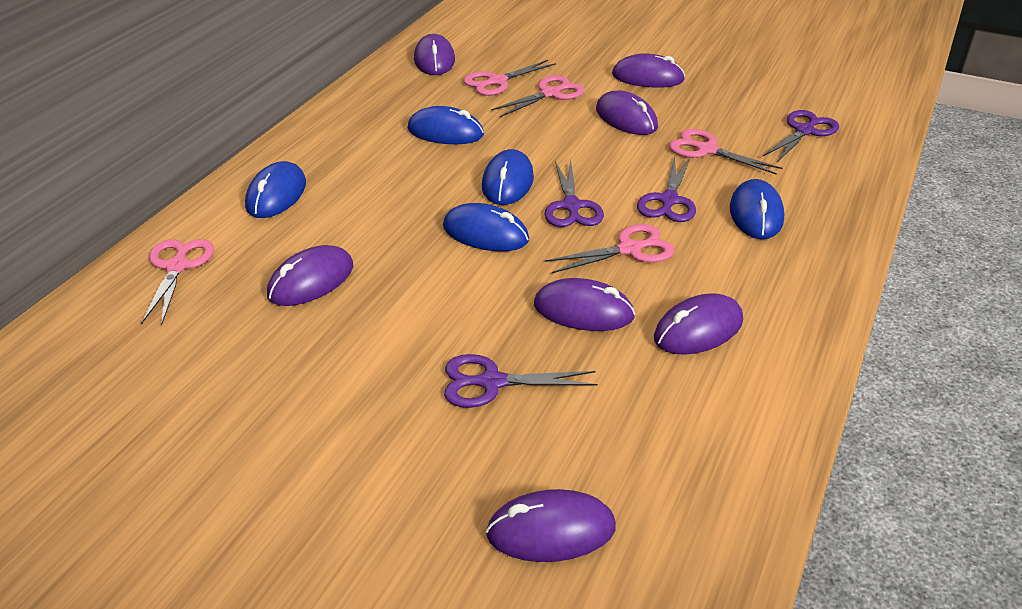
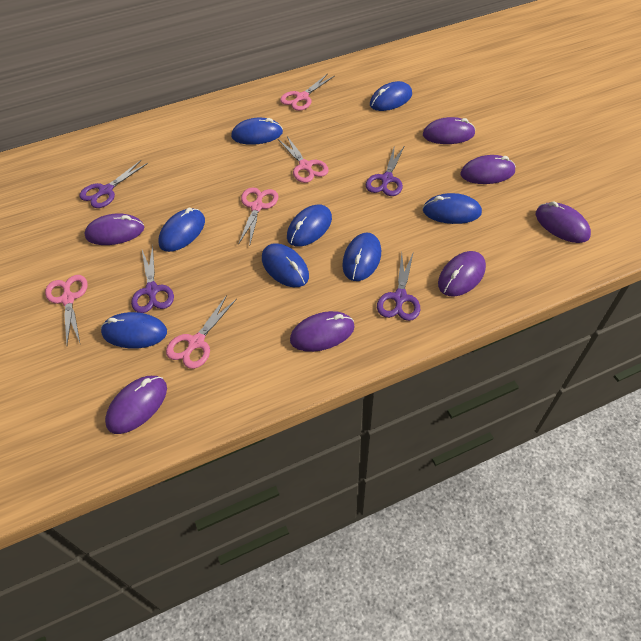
blue mouse: [245,161,306,218] [407,106,484,144] [443,203,529,251] [482,149,534,205] [730,179,784,239] = 5 -> [101,312,167,349] [158,208,205,252] [231,118,283,145] [262,243,309,287] [287,205,332,247] [342,233,381,281] [370,81,412,111] [423,193,482,224] = 8

